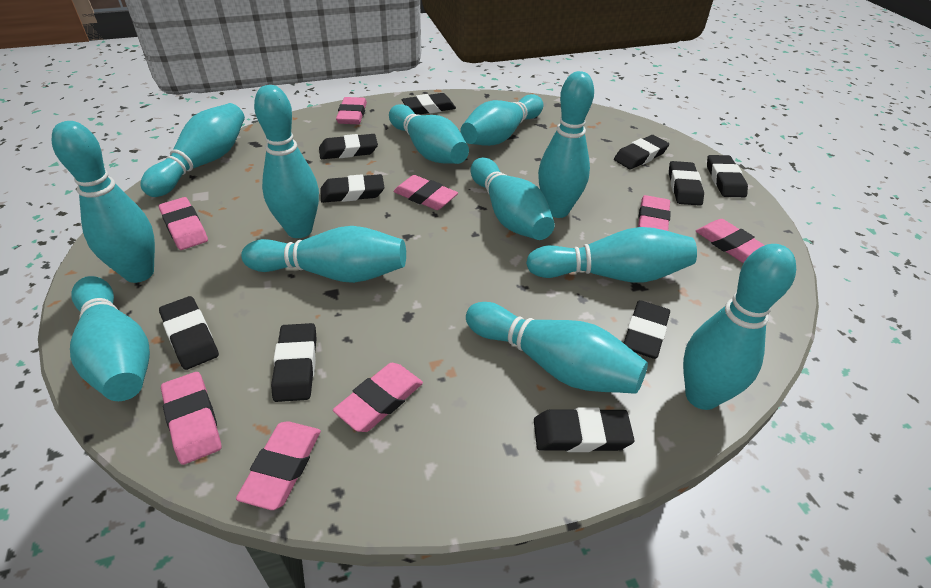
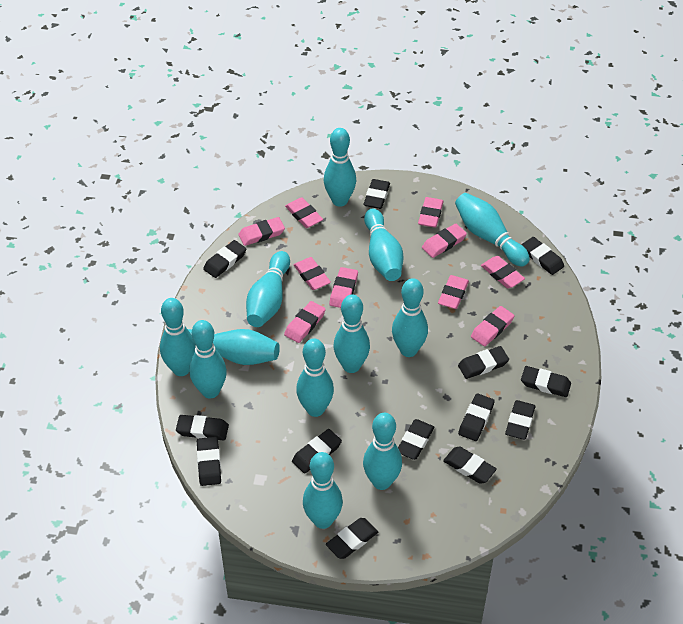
black eraser: [159,296,219,370] [271,323,316,402] [319,134,378,159] [320,174,385,203] [401,93,456,115] [534,407,634,452] [614,135,669,169] [624,300,670,359] [669,161,704,206] [707,155,748,197] = 10 -> [176,415,229,441] [197,437,221,486] [203,240,247,278] [292,429,342,474] [326,518,378,559] [364,179,390,209] [398,419,434,460] [443,447,497,484] [458,346,509,379] [458,393,495,441] [505,400,535,440] [521,237,564,275] [521,366,571,397] = 13
pink eraser: [159,197,208,250] [161,372,222,465] [236,421,321,510] [333,363,423,432] [336,97,367,124] [394,175,458,210] [638,195,671,231] [696,219,764,263] = 8 -> [238,217,285,246] [284,301,326,343] [285,197,323,228] [294,257,331,290] [329,267,358,308] [418,197,444,228] [422,224,467,258] [438,275,469,309] [471,306,515,347] [481,256,525,288] = 10

